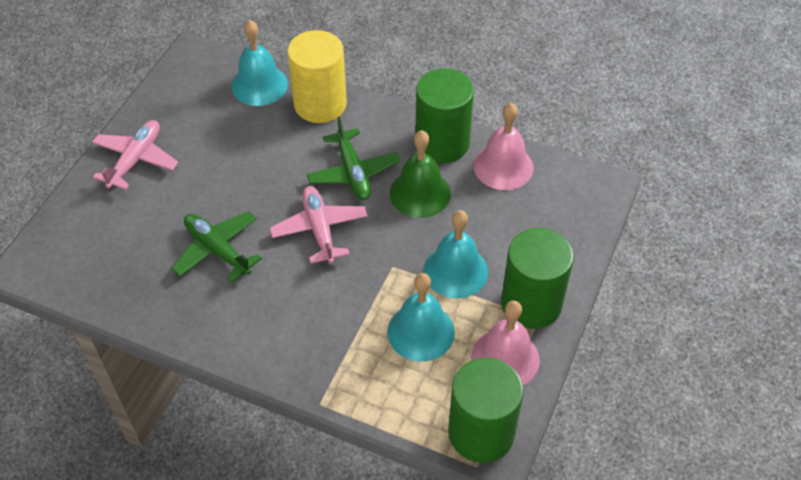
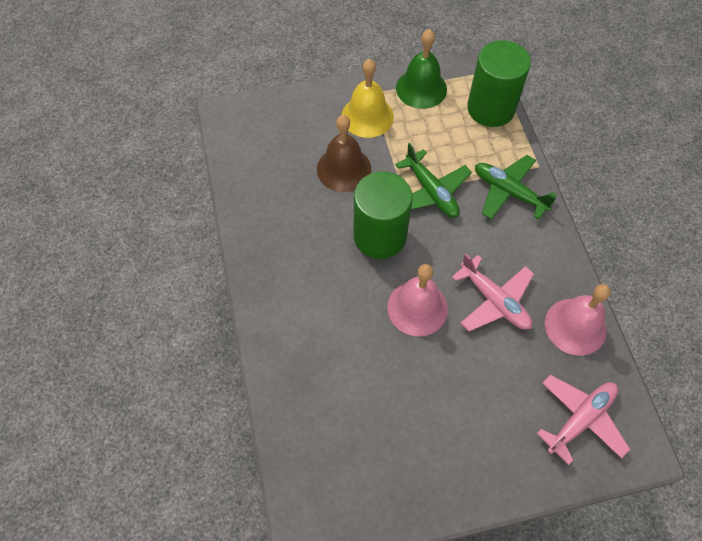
brown bell: none = 0 -> [317,115,371,192] = 1
green cylinder: [415,68,474,163] [448,358,523,463] [501,228,574,329] = 3 -> [354,171,412,259] [467,40,531,127] = 2
turquoise bell: [232,20,288,106] [387,273,455,362] [424,210,488,298] = 3 -> none = 0
yellow bell: none = 0 -> [342,59,394,138] = 1
yellow cylinder: [287,30,347,123] = 1 -> none = 0

